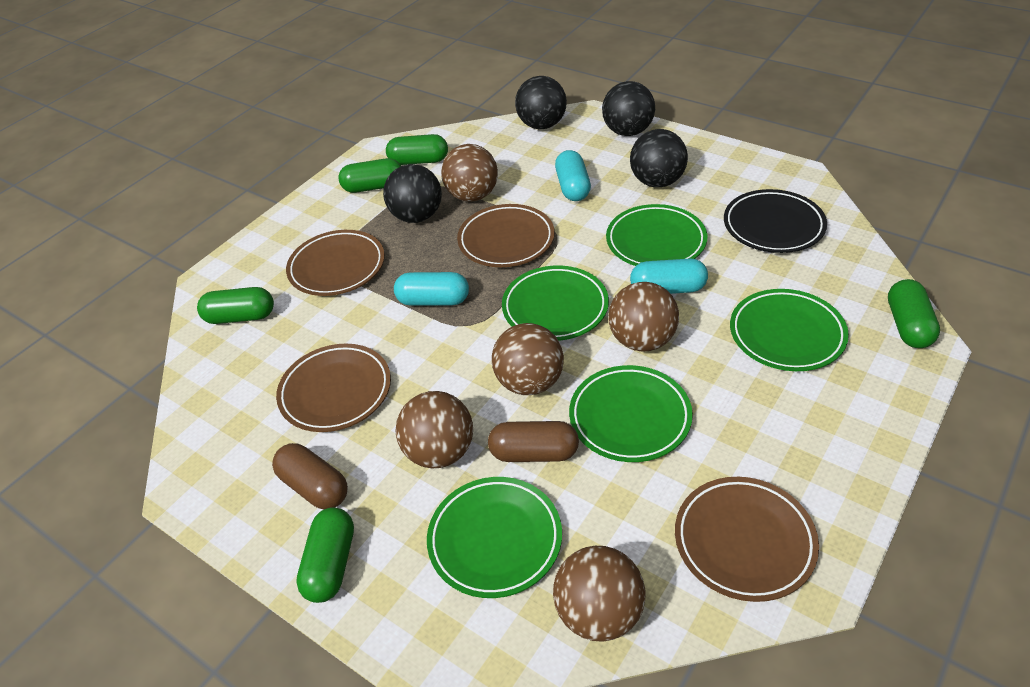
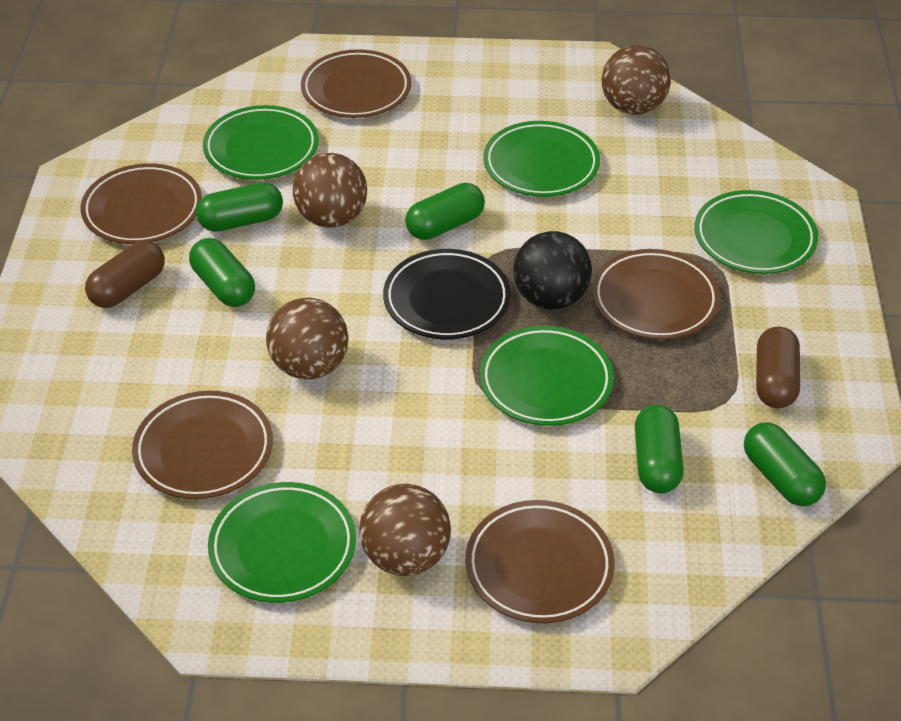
black ball: [383,164,442,223] [515,76,567,129] [602,81,655,136] [630,129,688,187] = 4 -> [513,231,592,310] = 1
brown ball: [396,391,473,469] [441,144,498,202] [492,323,564,395] [553,546,645,642] [608,282,679,352] = 5 -> [266,297,349,380] [293,153,367,228] [359,484,451,576] [602,45,671,115] = 4
brown plate: [276,344,391,432] [286,230,385,296] [457,204,555,267] [675,477,819,602] = 4 -> [80,163,202,244] [132,391,273,499] [301,49,411,118] [465,500,615,624] [592,249,720,340] = 5
turquoise capsule: [394,272,469,306] [555,150,591,201] [630,259,708,294] = 3 -> none = 0

